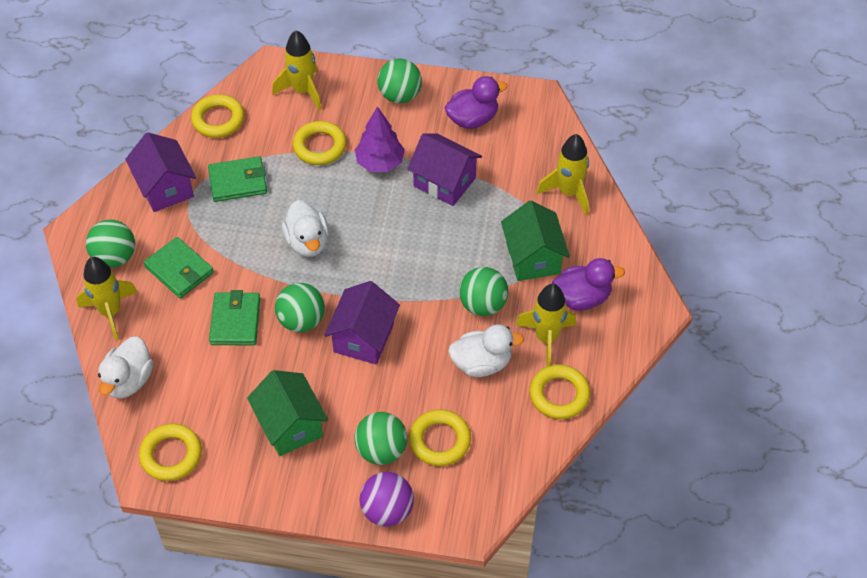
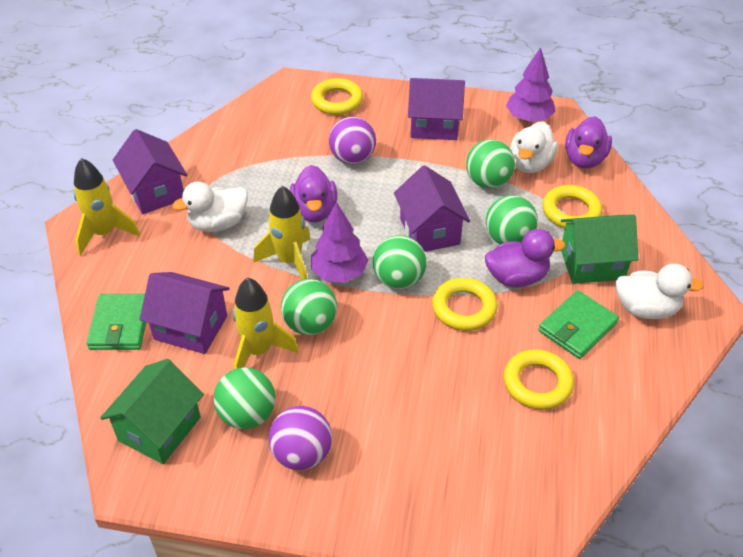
green wallet: [144,237,214,298] [208,156,267,202] [209,290,260,346] = 3 -> [86,294,146,350] [538,290,619,359] = 2
purple ball: [359,472,414,526] = 1 -> [268,406,332,470] [329,117,376,165] = 2
purple duck: [445,76,507,129] [552,258,625,311] = 2 -> [290,165,337,222] [485,229,565,288] [565,116,612,169] = 3
purple house: [125,132,196,212] [324,281,400,365] [407,133,482,206] = 3 -> [113,129,187,214] [140,272,230,354] [394,165,470,252] [408,78,465,140] = 4
purple tree: [355,106,405,172] = 1 -> [311,201,368,283] [506,47,556,122] = 2
yellow ring: [139,423,202,481] [191,94,244,138] [293,121,347,165] [409,409,471,466] [529,364,590,419] = 5 -> [311,78,363,115] [432,278,498,331] [504,349,574,410] [542,185,602,228] = 4
yellow rocket: [77,257,137,340] [272,30,321,110] [515,284,576,366] [537,134,589,215] = 4 -> [74,158,140,256] [233,278,299,369] [253,186,310,280] = 3

